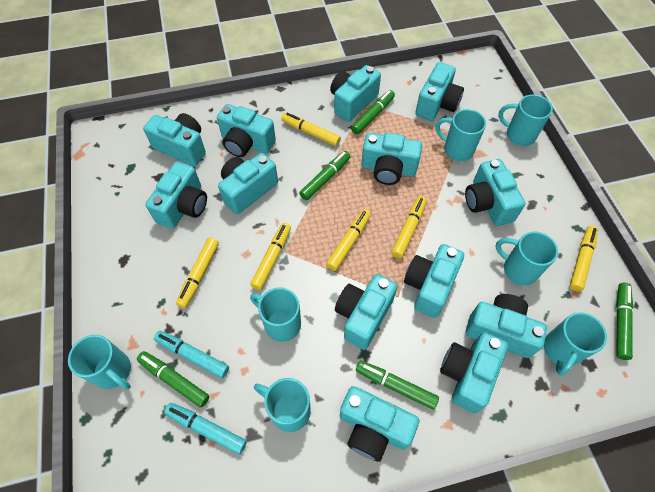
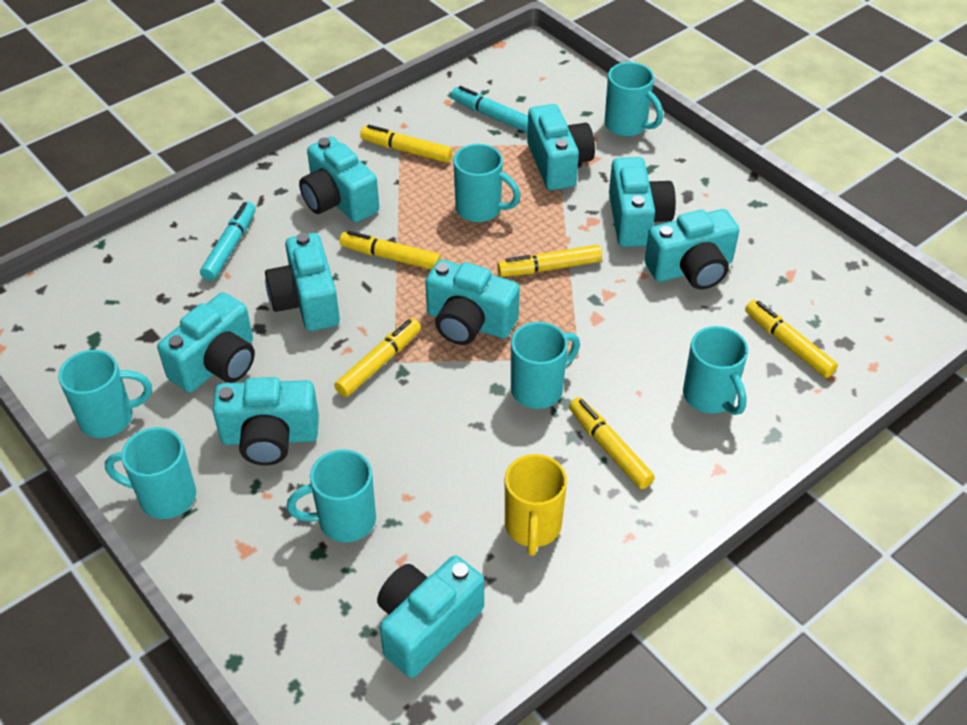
green marker: [137,351,209,408] [299,151,351,200] [351,90,395,134] [356,360,439,410] [616,283,633,360] = 5 -> none = 0
turquoise camera: [143,113,206,166] [146,162,207,229] [217,104,276,157] [218,153,278,214] [330,65,381,122] [335,274,397,350] [340,386,419,462] [362,133,422,185] [404,244,464,318] [415,62,464,121] [440,332,508,413] [465,159,525,226] [466,294,547,358] = 13 -> [157,292,255,393] [212,377,319,465] [265,233,340,331] [299,136,379,222] [377,556,484,678] [425,259,520,345] [527,104,595,190] [609,157,676,247] [645,209,739,290] = 9
yellow mug: none = 0 -> [505,454,567,556] = 1

